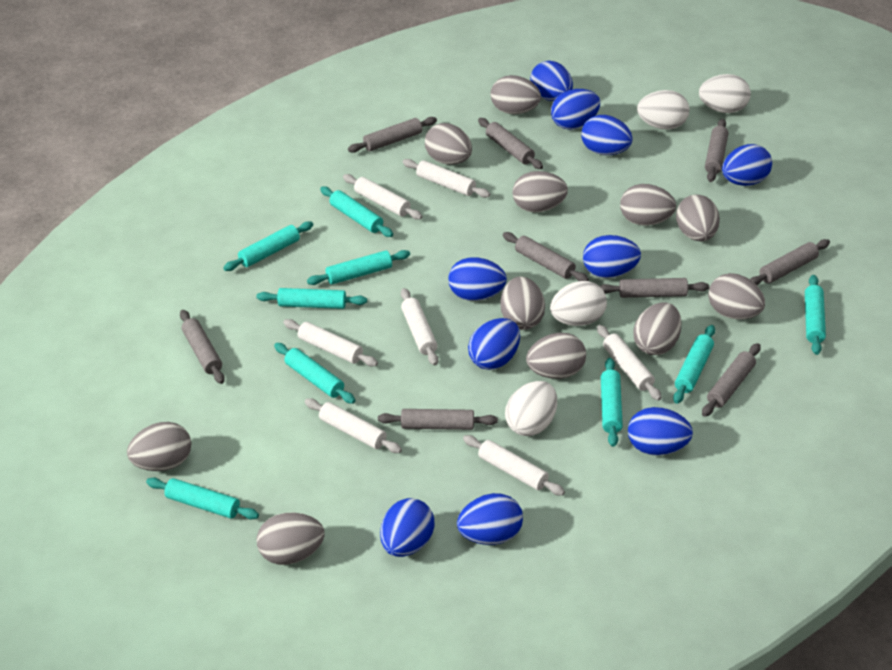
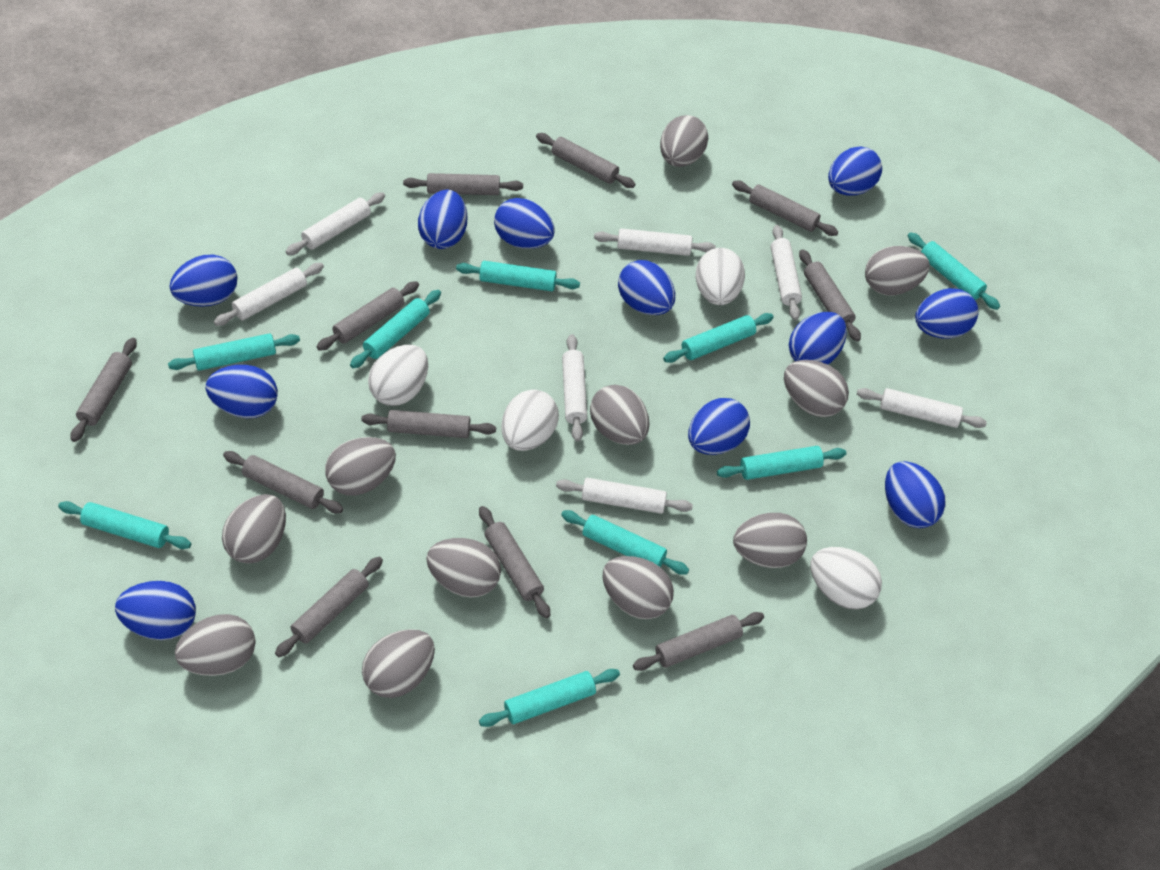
blue egg: [380,498,434,557] [448,258,507,301] [457,493,523,545] [468,318,520,370] [530,61,573,101] [551,89,600,130] [581,115,633,155] [583,235,641,278] [628,407,693,456] [722,144,772,186] = 10 -> [115,581,196,640] [170,255,237,307] [206,365,278,418] [418,190,467,249] [494,198,554,249] [618,260,675,315] [688,398,750,455] [789,312,847,364] [828,146,882,196] [885,461,946,528] [915,288,979,339] = 11
grey rolling pin: [180,310,225,384] [348,117,437,153] [378,409,498,430] [478,118,543,169] [503,232,589,281] [600,278,709,298] [702,343,761,417] [705,119,728,182] [750,239,830,285] = 9 -> [70,338,137,442] [223,451,343,513] [275,557,383,657] [317,281,419,351] [361,410,496,438] [403,173,523,195] [479,506,550,618] [536,133,635,188] [633,612,764,671] [732,181,838,236] [799,249,861,342] = 11

